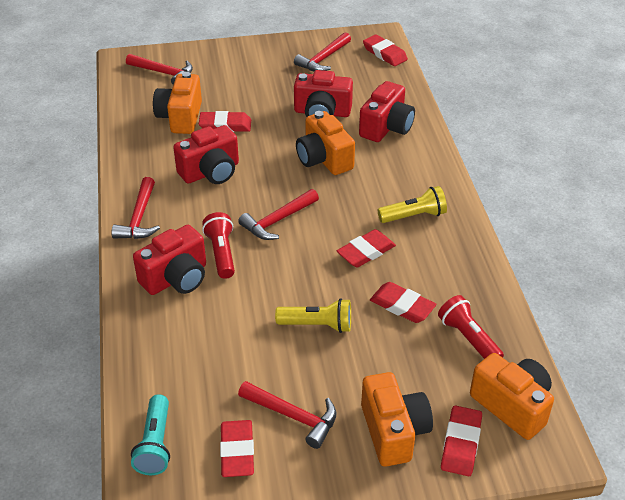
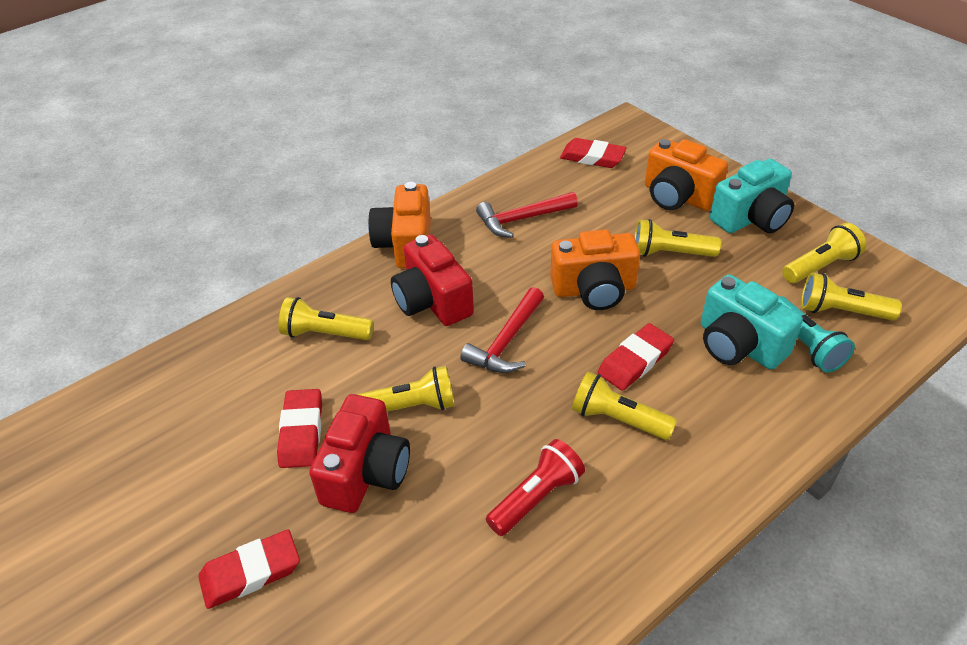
orange camera: [153,72,202,134] [296,111,355,175] [361,372,433,467] [470,353,554,440] = 4 -> [368,182,431,269] [550,229,640,310] [645,139,728,211] = 3
red camera: [133,225,206,295] [173,125,239,184] [294,70,353,117] [359,81,415,142] = 4 -> [309,394,410,513] [391,234,474,326] = 2
red eraser: [199,111,251,132] [220,420,254,477] [336,229,396,268] [363,34,408,66] [370,282,436,323] [441,405,482,476] = 6 -> [198,530,300,609] [277,389,322,468] [560,138,627,168] [598,323,674,391] = 4
red flashlight: [202,212,235,279] [438,295,504,359] = 2 -> [486,439,585,536] = 1
red hammer: [111,177,160,239] [126,54,193,85] [238,189,319,240] [238,381,337,449] [294,32,351,71] = 5 -> [460,287,544,373] [476,192,578,238] = 2
turquoise camera: none = 0 -> [701,275,803,369] [710,159,794,233] = 2
yellow flashlight: [275,299,351,333] [378,186,447,223] = 2 -> [279,297,374,340] [356,366,455,412] [572,372,677,440] [635,219,721,257] [782,223,866,283] [801,272,902,321] = 6

